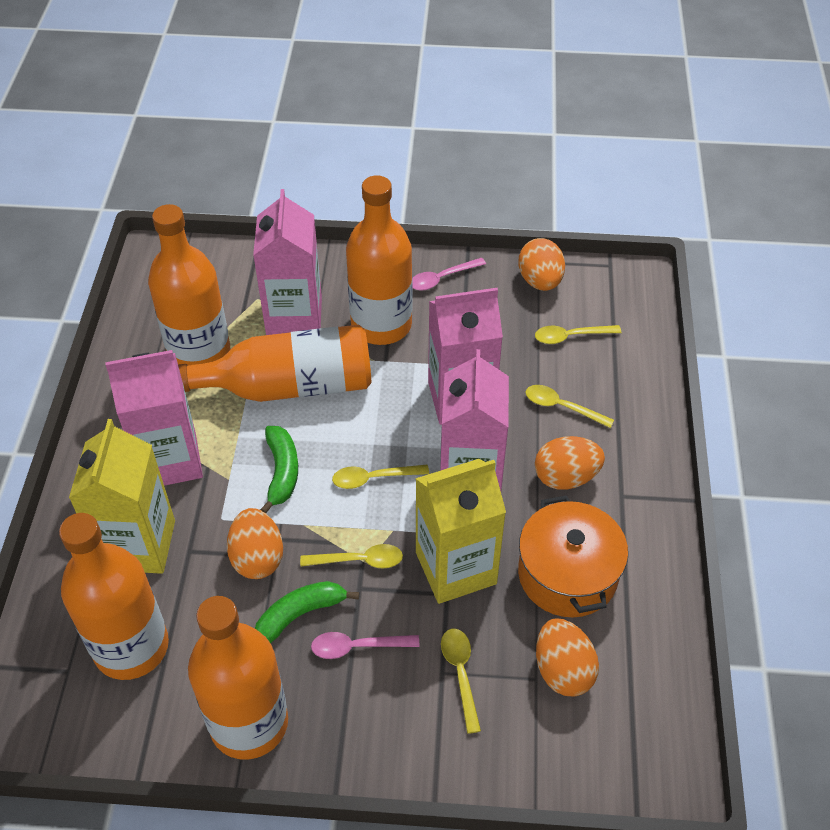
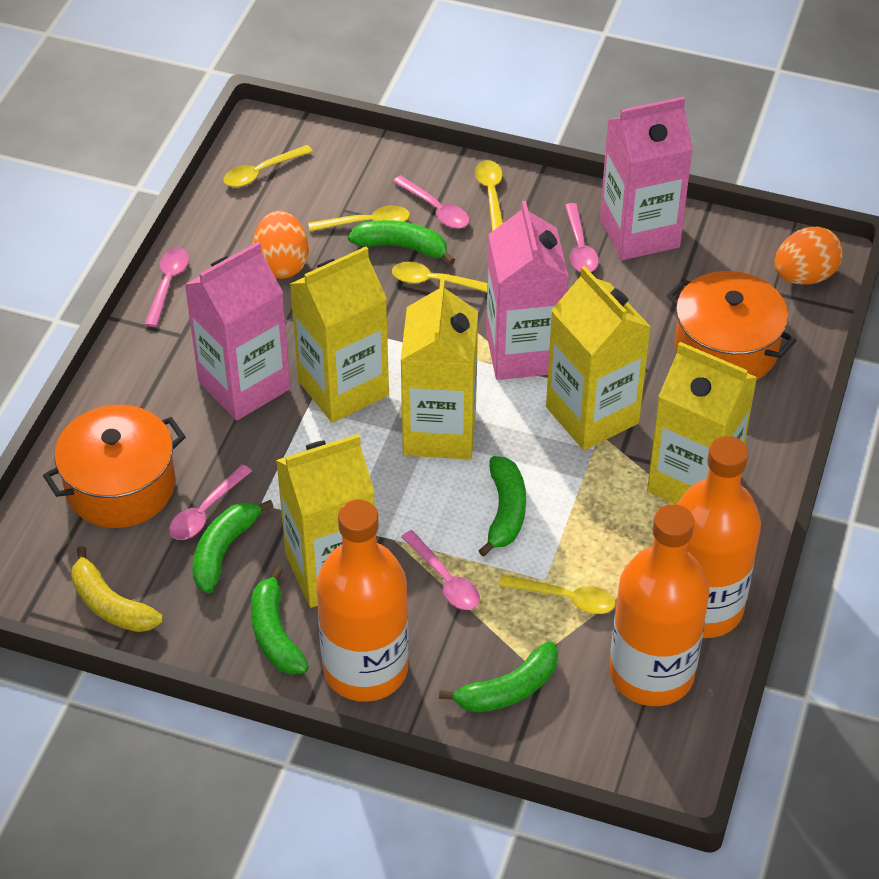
green banana: [255,581,359,643] [260,426,298,513] = 2 -> [192,500,274,593] [251,566,309,675] [348,220,455,265] [439,641,558,713] [478,456,526,557] = 5
orange bottle: [59,513,169,680] [148,204,230,365] [178,325,371,402] [188,596,288,760] [346,175,413,345] = 5 -> [316,500,409,702] [609,504,710,706] [676,436,761,638] = 3
orange egg: [227,508,283,579] [518,238,565,291] [535,436,605,490] [536,618,599,696] = 4 -> [253,211,309,279] [774,226,843,285] = 2
orange pot: [518,495,628,617] = 1 -> [43,405,186,528] [667,271,797,380] = 2
pink carton: [105,350,203,486] [253,189,322,335] [428,288,503,425] [440,349,509,491] = 4 -> [185,241,291,420] [486,201,569,380] [600,97,693,260] = 3
pink spoon: [311,632,420,659] [412,258,486,291] = 2 -> [144,248,189,327] [169,464,252,540] [393,175,469,229] [401,530,480,610] [565,203,599,272] = 5
yellow banana: none = 0 -> [72,546,163,632] = 1
yellow carton: [69,419,175,574] [415,459,506,604] = 2 -> [276,434,375,608] [290,247,389,423] [401,279,478,459] [546,266,651,450] [647,342,757,504] = 5

